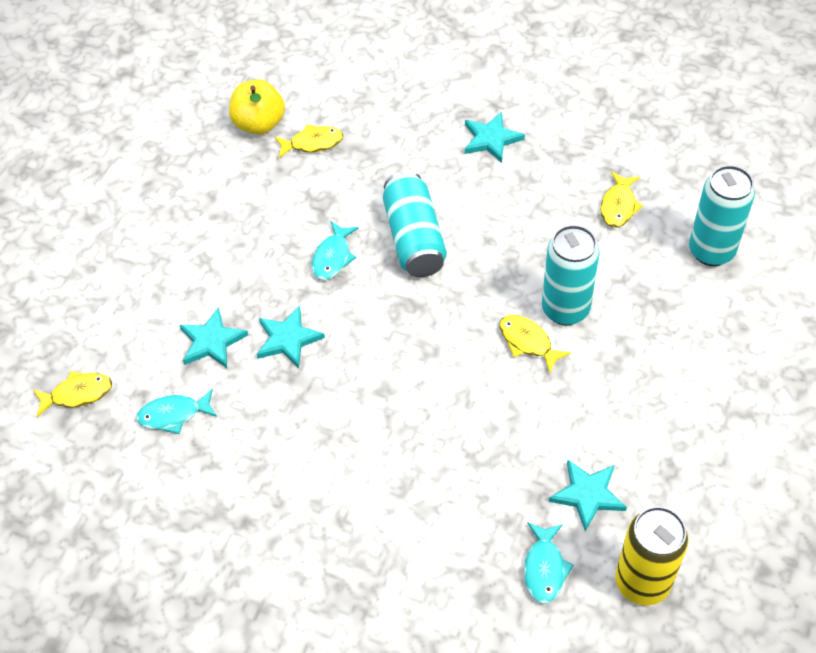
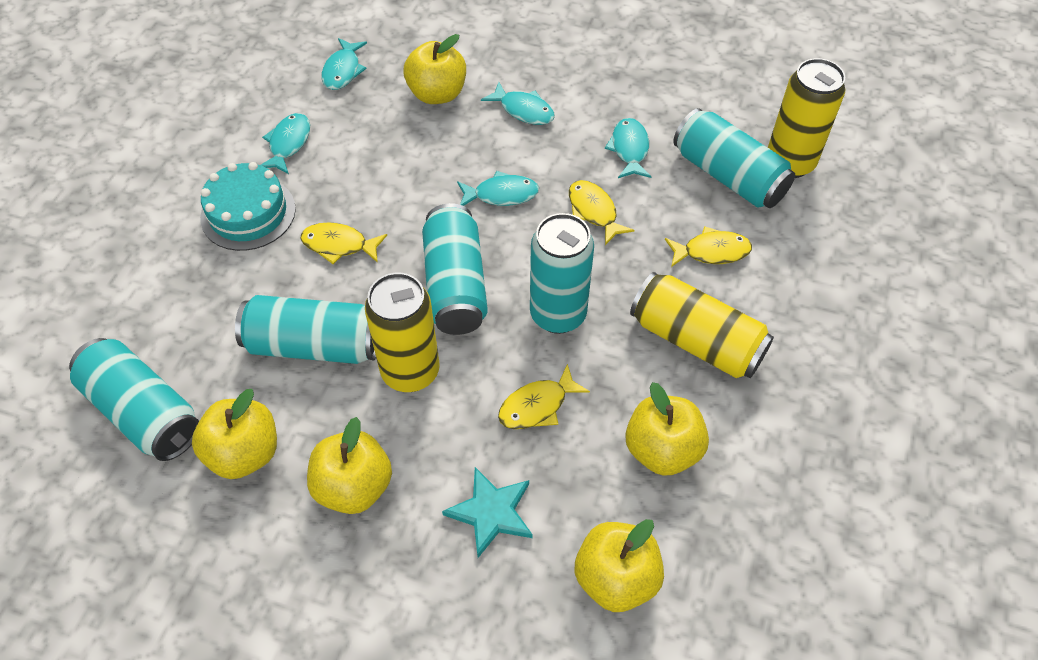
turquoise cake: none = 0 -> [200,162,296,251] = 1
turquoise can: [383,171,447,277] [542,225,600,325] [689,165,755,266] = 3 -> [69,338,199,461] [235,295,376,364] [422,203,488,335] [530,213,594,334] [673,108,795,208] = 5
turquoise fish: [136,389,217,434] [312,221,359,280] [524,522,574,604] = 3 -> [261,113,310,174] [321,38,367,90] [457,171,539,206] [481,82,555,125] [605,118,652,178] = 5
turquoise star: [179,307,248,368] [257,306,325,368] [465,112,525,163] [549,460,627,532] = 4 -> [442,467,533,558] = 1
yellow apple: [229,79,285,135] = 1 -> [192,389,277,479] [307,417,392,514] [403,34,466,104] [575,519,664,612] [625,382,709,476] = 5
yellow can: [615,506,689,605] = 1 -> [365,273,440,392] [630,272,774,378] [768,58,845,178] = 3

